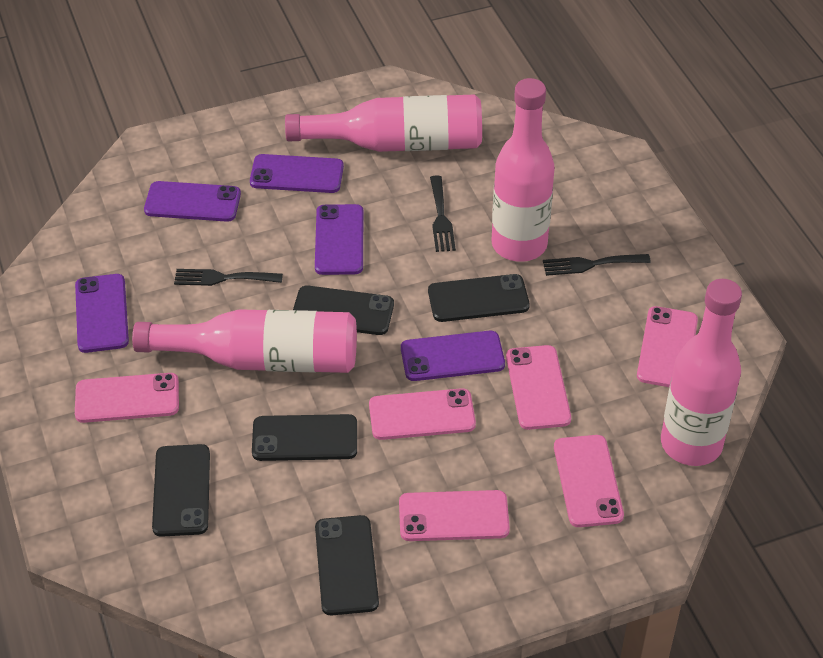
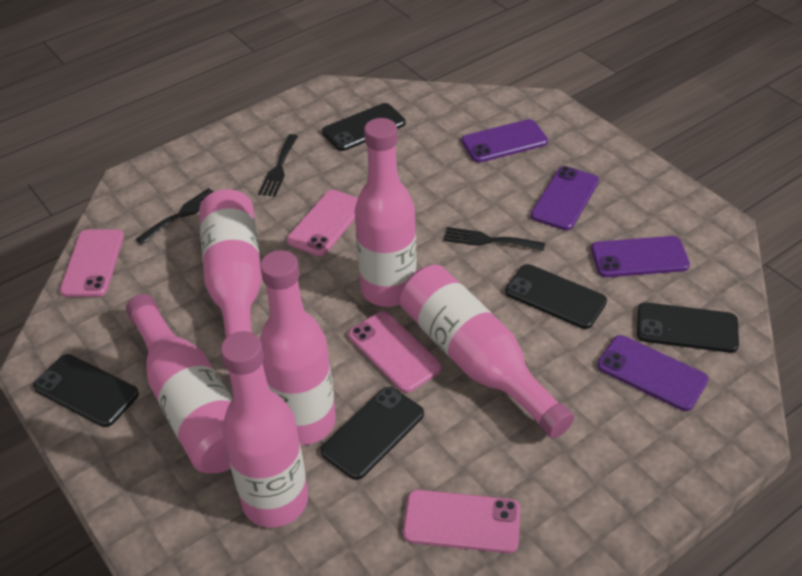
pink bottle: [132,309,357,373] [285,94,482,152] [492,78,555,262] [661,279,742,466] = 4 -> [126,294,233,473] [199,189,262,338] [221,331,308,528] [260,250,336,445] [355,118,417,307] [400,265,574,438] = 6
pink phone: [75,373,179,423] [369,388,476,440] [399,490,510,541] [506,345,571,430] [554,435,624,527] [637,306,698,387] = 6 -> [60,229,124,297] [287,190,358,256] [348,311,442,393] [403,490,521,553] = 4
purple phone: [75,274,129,353] [144,181,241,222] [250,154,344,193] [315,204,363,275] [401,331,505,381] = 5 -> [461,119,548,163] [531,166,599,230] [591,236,690,277] [597,335,708,411] = 4

